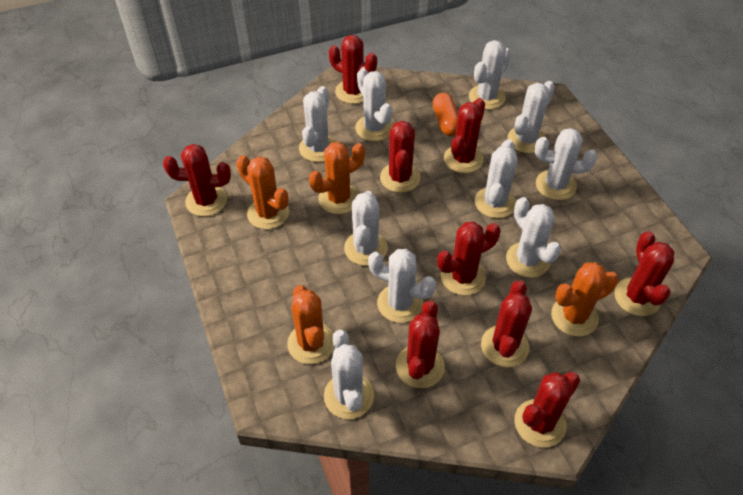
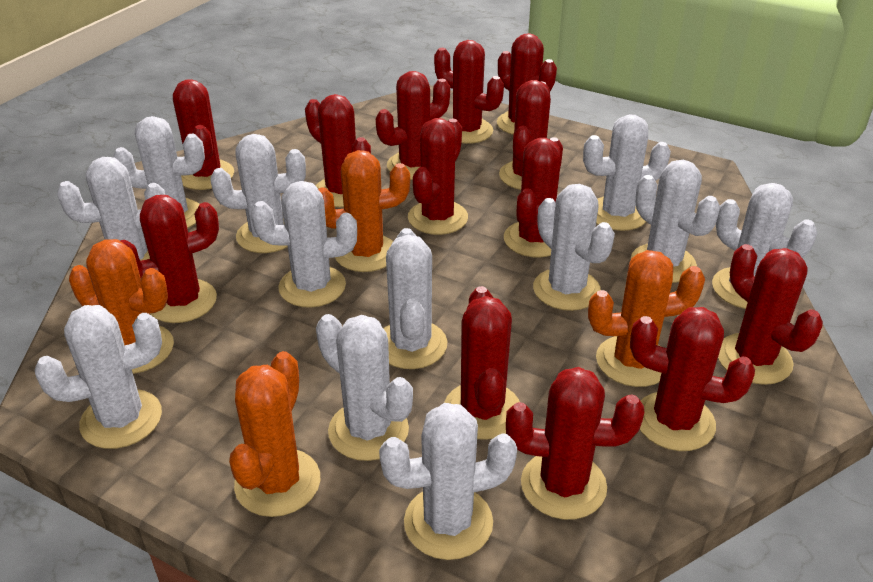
orange capsule: [432,93,458,136] = 1 -> none = 0
red cactus: [163,144,231,217] [329,35,377,104] [380,121,421,193] [396,300,445,388] [437,222,501,295] [444,98,485,173] [481,280,532,367] [514,372,580,448] [614,231,674,316] = 9 -> [121,195,219,323] [173,79,234,190] [305,94,371,207] [376,71,450,180] [408,118,468,235] [434,40,504,144] [444,286,520,440] [497,33,557,135] [499,80,551,190] [504,137,563,257] [506,367,644,520] [630,307,755,451] [718,244,823,385] = 13
white cactus: [299,86,336,162] [324,330,374,419] [344,191,388,266] [355,68,393,141] [368,249,436,323] [469,40,511,110] [475,139,518,218] [506,197,561,278] [507,81,555,153] [535,128,597,200] = 10 -> [35,305,162,449] [57,157,165,261] [113,116,205,228] [210,134,306,253] [251,181,357,308] [316,314,413,461] [379,403,517,560] [383,228,447,369] [533,184,615,311] [583,114,671,231] [631,160,720,283] [712,183,817,309] = 12

